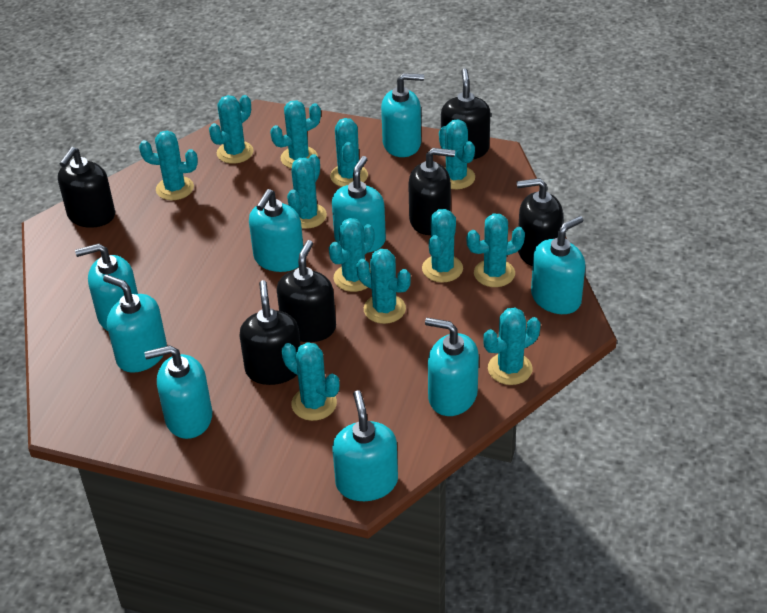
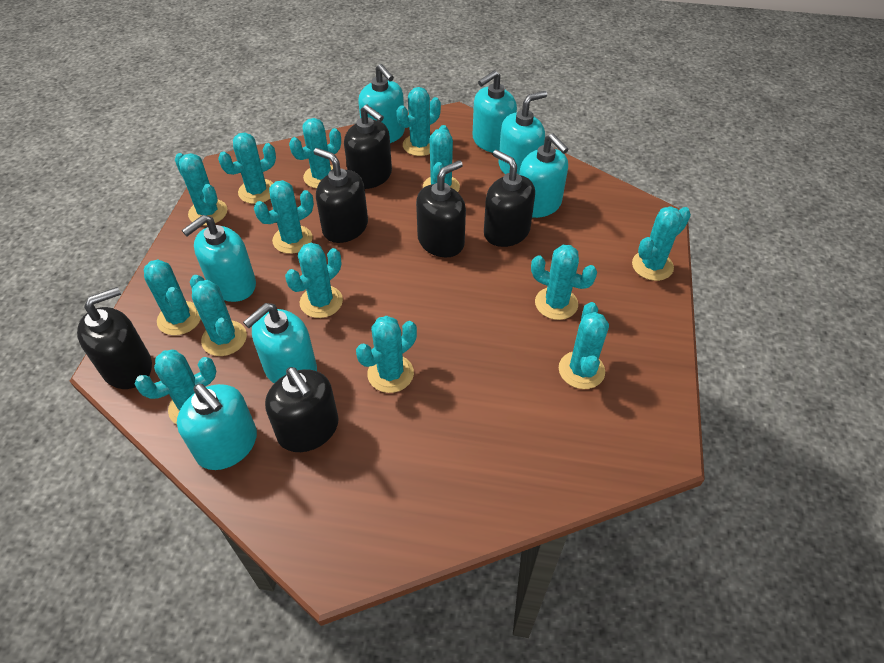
turquoise cactus: [139,131,198,200] [209,95,254,164] [270,100,321,168] [282,342,339,421] [287,154,327,229] [329,218,375,292] [330,118,368,187] [356,249,411,324] [422,209,463,283] [439,119,475,189] [466,214,525,287] [483,307,540,385] = 12 -> [135,350,216,425] [144,259,201,335] [175,153,227,226] [190,275,247,356] [218,132,276,204] [254,180,314,254] [285,243,343,318] [289,118,341,188] [356,316,417,393] [397,87,441,156] [423,125,460,192] [531,245,597,320] [559,302,609,389] [632,206,691,281] = 14
turquoise soap dispenser: [75,243,138,331] [103,274,167,373] [144,345,212,439] [249,189,303,272] [332,156,386,253] [332,390,398,501] [381,73,424,157] [425,318,479,416] [531,216,586,314] = 9 -> [177,384,257,470] [182,215,256,302] [243,303,317,383] [358,64,405,143] [472,70,517,153] [499,91,547,174] [519,134,568,218] = 7

